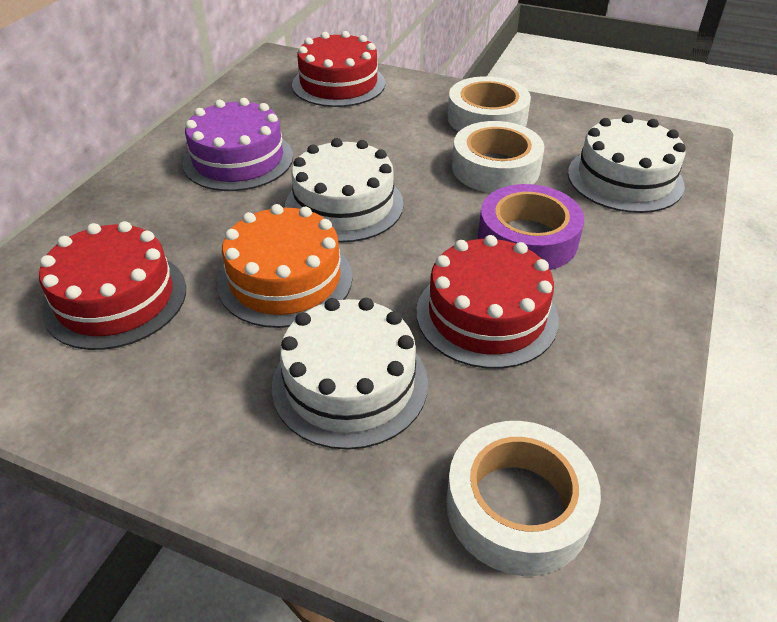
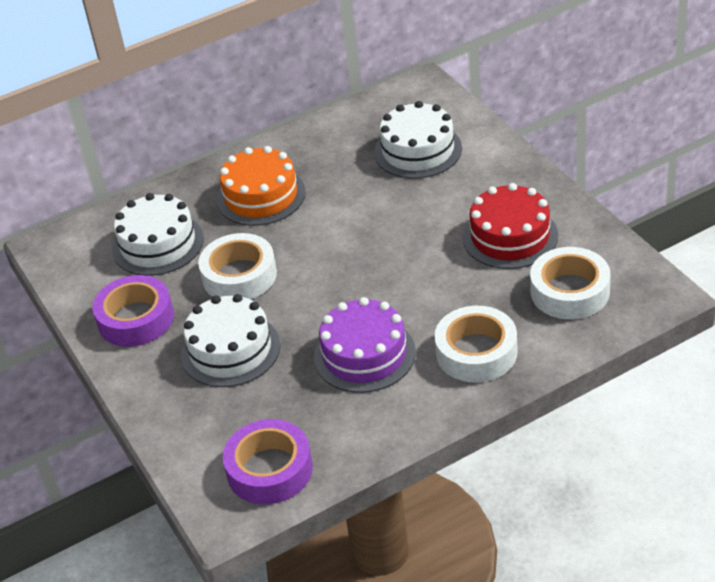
purple tape: [478,184,584,270] = 1 -> [93,275,174,347] [223,419,313,504] = 2
red cake: [39,221,186,350] [292,31,385,107] [416,235,559,369] = 3 -> [463,183,558,269] = 1

